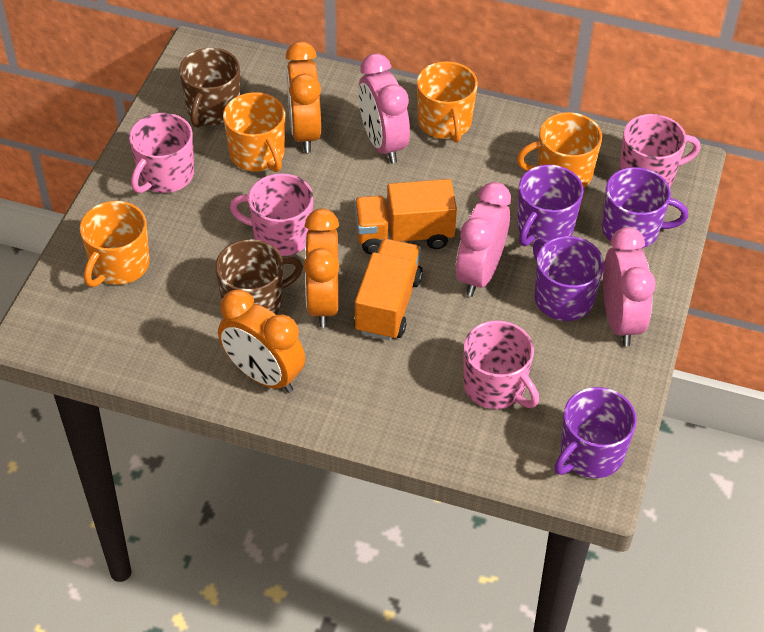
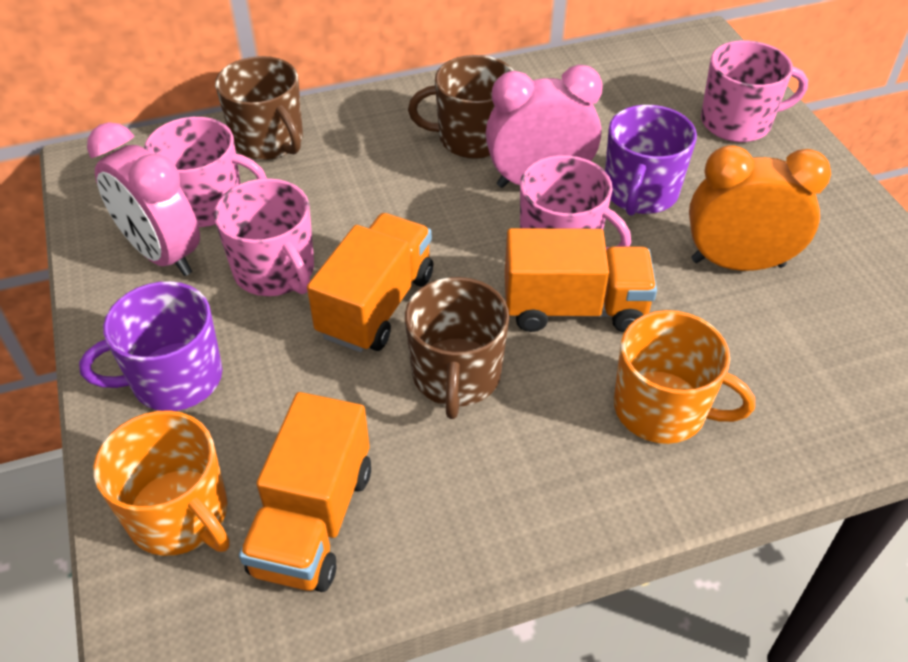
brown mug: [179,48,240,128] [215,239,303,314] = 2 -> [215,56,303,160] [405,277,509,419] [408,55,514,159] = 3
orange clock: [218,289,305,393] [285,41,321,153] [304,209,339,328] = 3 -> [689,145,831,271] = 1
orange mug: [80,201,150,287] [223,92,285,172] [417,61,478,143] [517,112,602,188] = 4 -> [94,410,230,556] [614,310,755,444] = 2
orange truck: [354,179,457,254] [354,239,423,341] = 2 -> [239,392,371,592] [307,213,433,352] [505,228,657,332] = 3
pink clock: [358,53,410,163] [456,182,511,297] [603,227,656,346] = 3 -> [87,122,200,276] [486,65,603,188] = 2
purple mug: [517,165,584,246] [533,236,604,321] [554,387,637,478] [602,167,688,248] = 4 -> [79,281,222,411] [605,105,697,216] = 2

